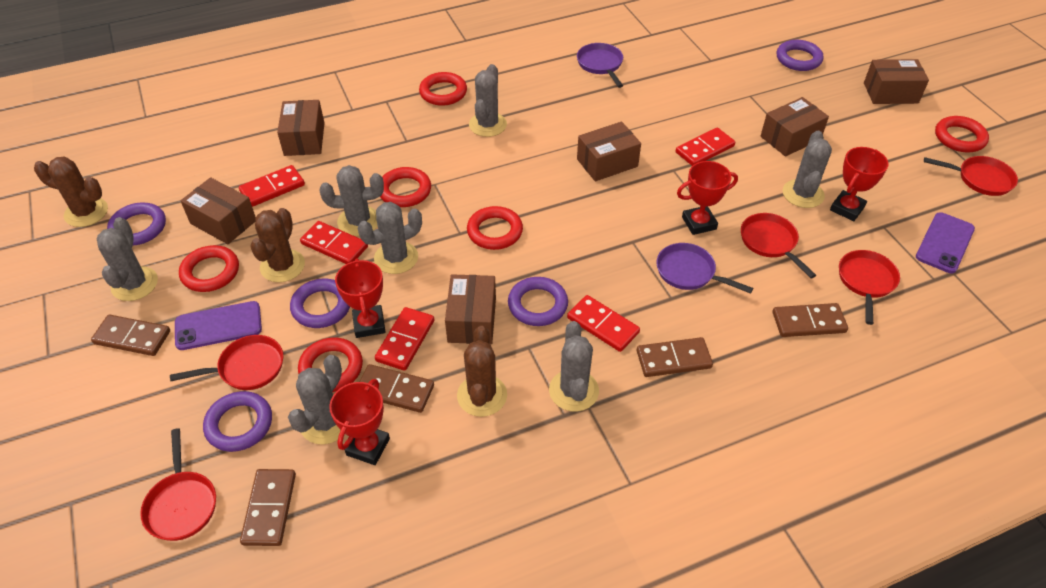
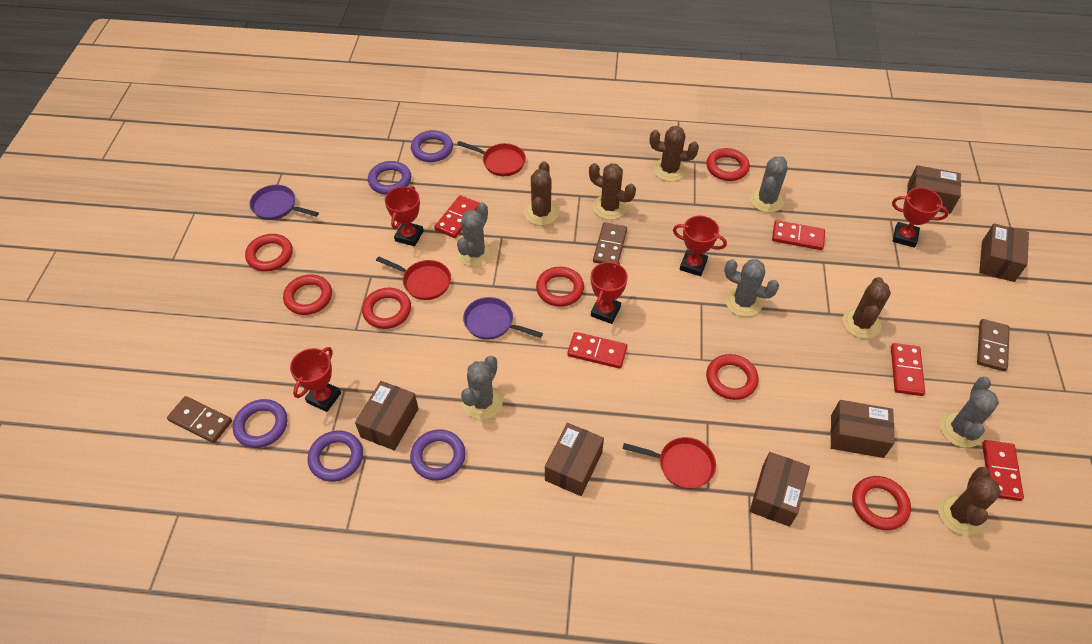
brown cactus: [34,157,108,227] [250,208,305,282] [457,326,507,417] = 3 -> [524,161,558,225] [589,163,636,220] [650,126,699,182] [843,277,891,339] [938,467,1001,535] = 5
brown domino: [91,315,170,356] [240,469,296,546] [359,364,434,413] [637,337,713,377] [773,303,848,337] = 5 -> [167,396,232,443] [593,222,627,264] [977,319,1010,371] = 3
grey cactus: [97,217,158,301] [288,355,342,444] [319,165,384,236] [358,202,422,274] [469,64,507,137] [549,321,599,412] [783,131,832,208] = 7 -> [457,202,493,267] [461,356,503,420] [724,259,779,317] [750,156,788,213] [940,377,999,448] = 5
purple phone: [175,301,262,350] [916,212,975,273] = 2 -> none = 0
red pan: [140,428,216,541] [170,335,283,390] [741,213,816,278] [839,250,900,325] [924,156,1018,196] = 5 -> [376,256,451,300] [457,141,526,176] [623,437,716,489] = 3
red ring: [179,245,239,292] [298,337,363,392] [380,167,431,207] [419,72,467,106] [467,206,523,250] [935,116,989,152] = 6 -> [245,234,293,272] [283,274,332,315] [362,288,411,329] [536,267,584,307] [706,148,750,181] [706,354,758,400] [852,476,911,530] = 7
red trophy: [329,379,390,465] [335,258,385,338] [677,161,738,235] [830,147,889,221] = 4 -> [290,347,341,412] [385,186,424,246] [591,261,628,324] [673,216,727,276] [892,188,949,248] = 5

